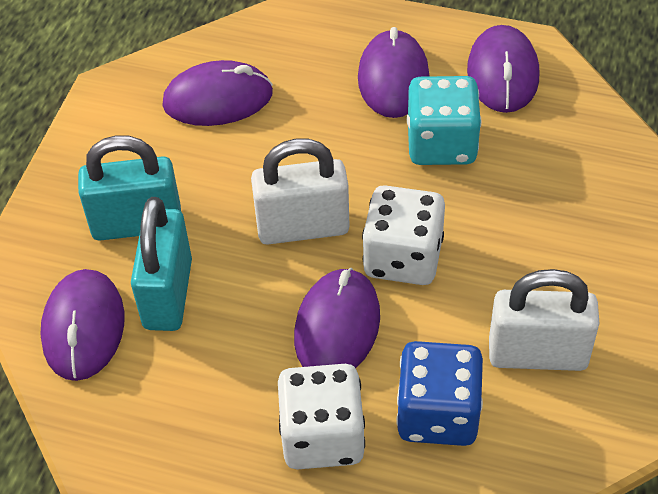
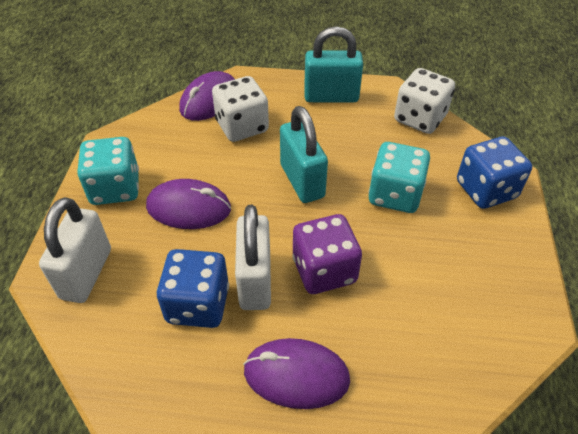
blue dice: [396,341,483,446] = 1 -> [157,249,229,328] [457,136,532,209] = 2
purple dice: none = 0 -> [292,214,362,294] = 1
purple mouse: [40,269,124,381] [162,60,273,126] [294,268,380,368] [358,27,430,118] [467,25,539,113] = 5 -> [146,179,231,229] [179,71,235,121] [243,338,350,409] = 3
turquoise dice: [407,76,481,165] = 1 -> [77,137,139,205] [368,142,430,213] = 2

